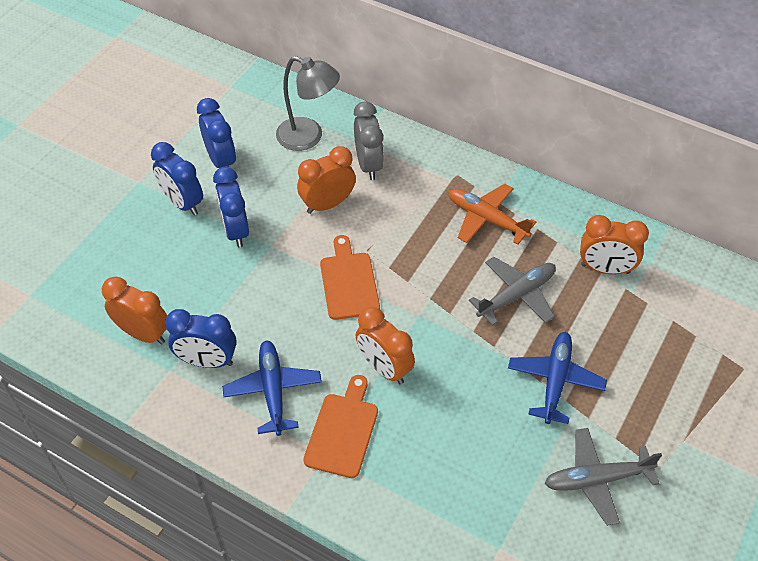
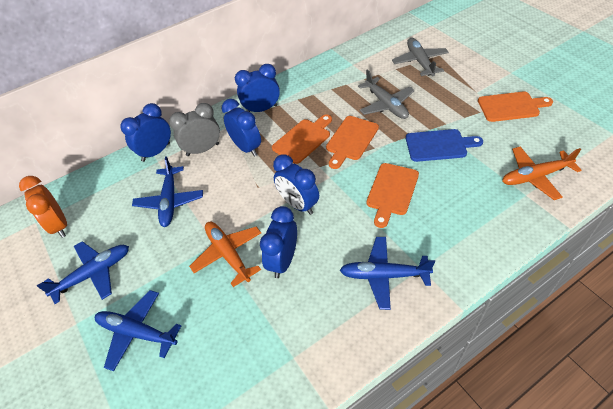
blue clock: [151,142,203,216] [165,309,237,368] [197,98,236,168] [213,167,249,248] = 4 -> [120,103,171,162] [222,99,261,157] [235,64,280,112] [260,206,297,278] [273,154,319,215] = 5
blue cutting board: none = 0 -> [406,129,483,162] = 1
blue plane: [222,340,322,436] [508,332,607,424] = 2 -> [37,241,129,304] [95,290,181,371] [132,156,203,227] [340,237,435,310] = 4
grey lamp: [276,56,340,151] = 1 -> none = 0
orange clock: [102,276,167,345] [297,146,356,214] [356,307,415,384] [580,215,649,274] = 4 -> [19,176,67,238] = 1
orange cutting board: [303,375,378,478] [320,235,380,320] = 2 -> [272,114,332,164] [326,116,379,169] [366,163,419,228] [478,91,553,122] = 4
orange plane: [448,184,536,245] = 1 -> [189,221,261,287] [502,146,582,200] = 2

